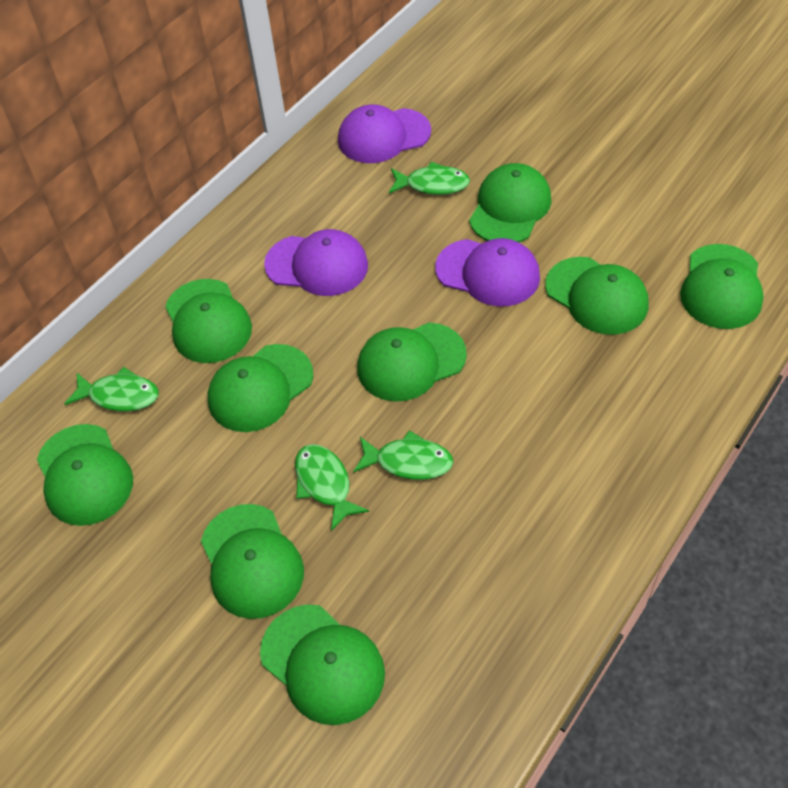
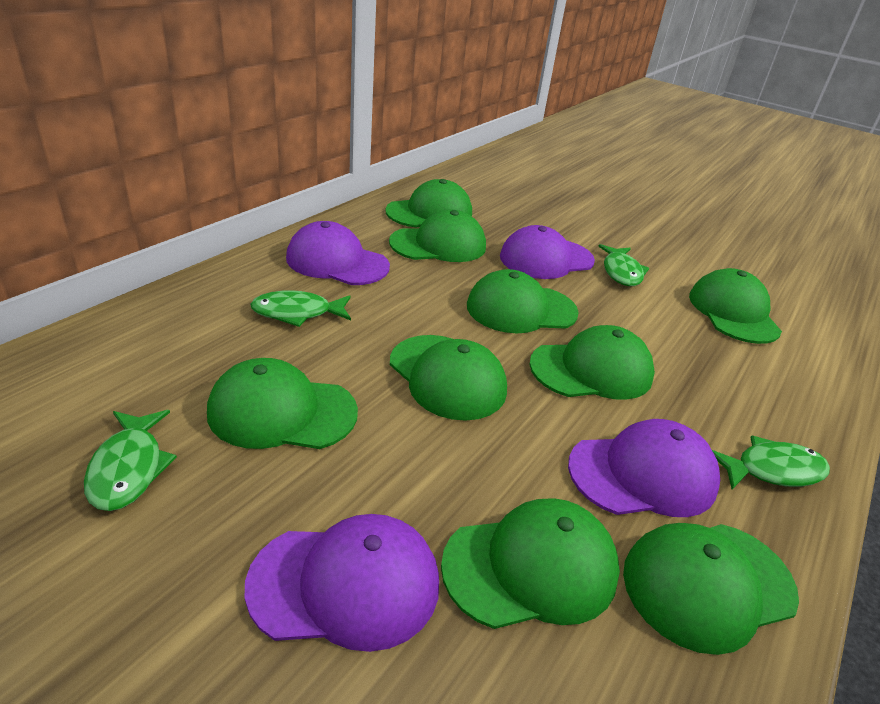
purple cap: [264,229,368,296] [338,105,431,163] [435,238,540,307] = 3 -> [245,514,439,652] [286,221,390,285] [500,225,595,279] [568,419,720,517] = 4

